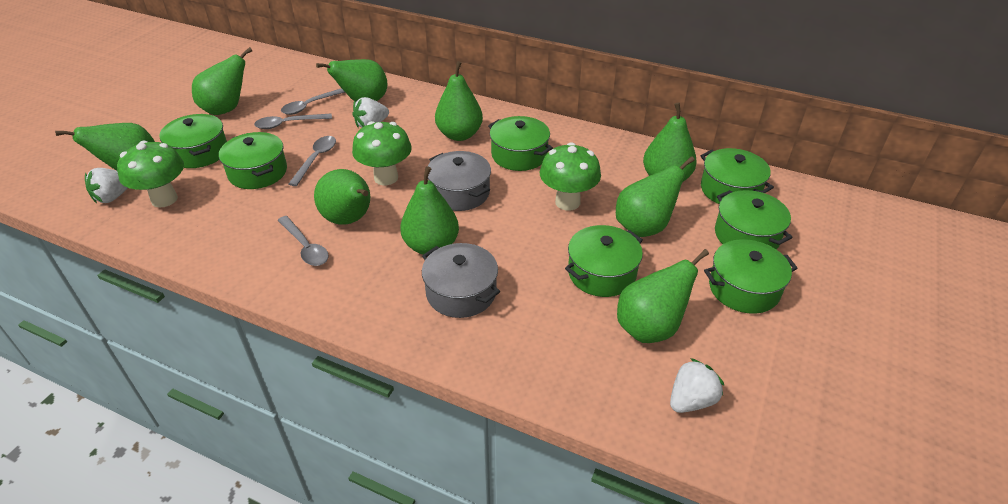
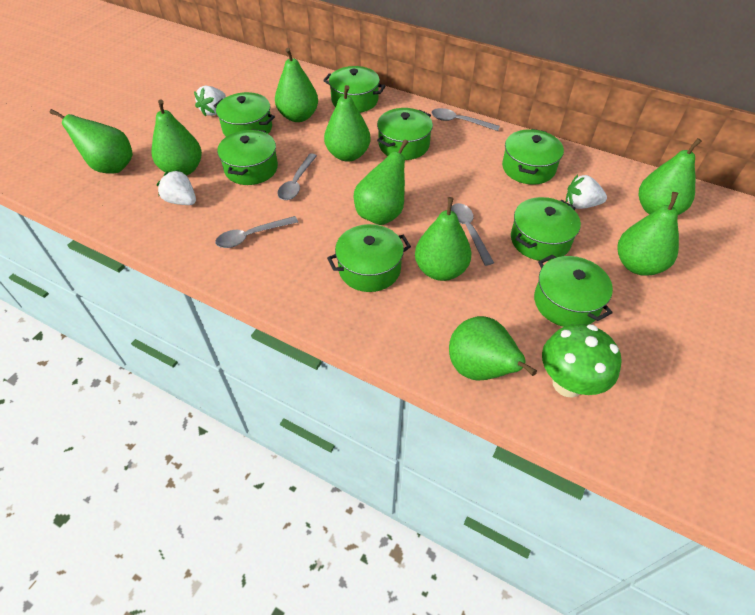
green mushroom: [117,141,184,208] [352,121,412,185] [540,142,601,211] = 3 -> [542,324,622,398] = 1
green pot: [159,114,227,168] [219,132,287,189] [488,116,553,171] [565,225,643,297] [700,148,774,204] [704,239,798,314] [715,190,793,249] = 7 -> [214,92,275,137] [217,129,278,185] [323,66,386,113] [327,224,411,292] [377,108,433,160] [502,129,564,185] [511,197,581,261] [534,254,613,327] = 8
grey pot: [422,243,500,318] [428,151,491,211] = 2 -> none = 0

